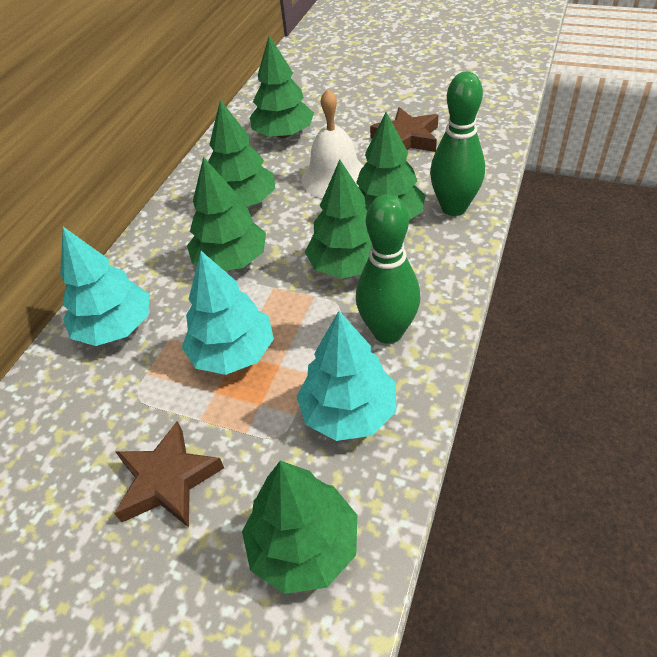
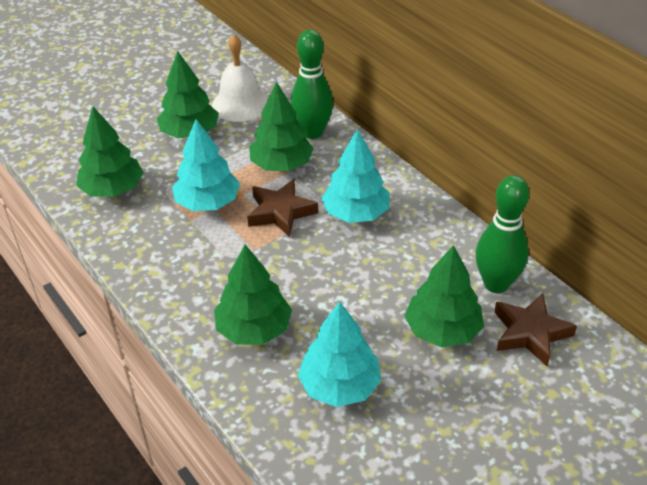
green tree: [187,157,266,271] [208,100,275,207] [242,461,357,594] [250,35,314,138] [305,159,372,279] [356,112,426,220] = 6 -> [76,107,144,197] [157,51,219,138] [214,245,292,345] [249,82,314,171] [405,245,484,347] = 5

